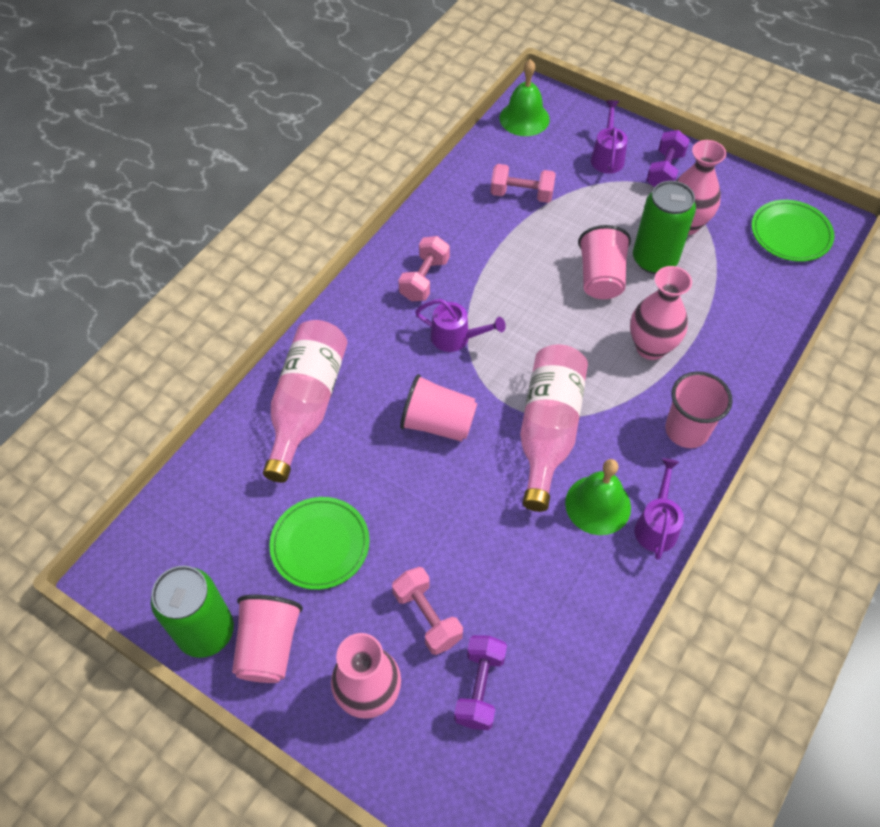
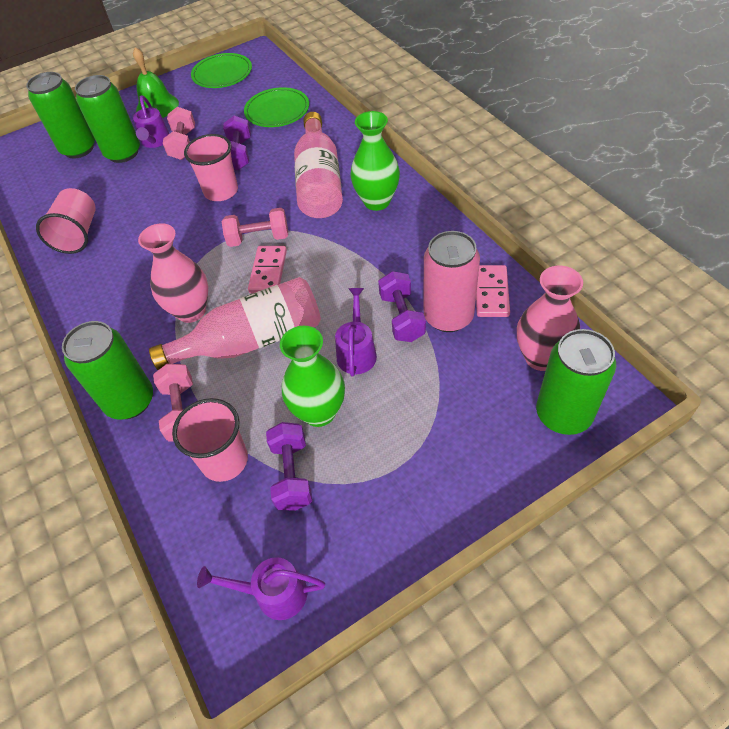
green bell: [499,59,550,136] [565,459,631,535] = 2 -> [133,47,179,118] = 1
green can: [151,566,234,658] [633,181,696,274] = 2 -> [26,72,95,158] [62,321,153,419] [75,75,140,163] [536,329,616,435] = 4
green vase: none = 0 -> [280,326,345,427] [350,111,400,211] = 2
pink can: none = 0 -> [424,231,480,332] = 1
pink cup: [232,595,303,683] [400,374,477,442] [578,225,631,299] [665,371,733,448] = 4 -> [36,188,96,254] [172,398,248,482] [184,134,238,201] = 3
pink domino: none = 0 -> [248,246,287,294] [476,265,510,317] = 2
pink vase: [331,633,401,719] [630,266,692,360] [676,140,727,235] = 3 -> [138,223,208,323] [517,266,583,371] = 2
purple dumbbell: [454,635,507,730] [646,130,690,188] = 2 -> [223,116,251,170] [266,422,312,511] [378,271,426,342] = 3

